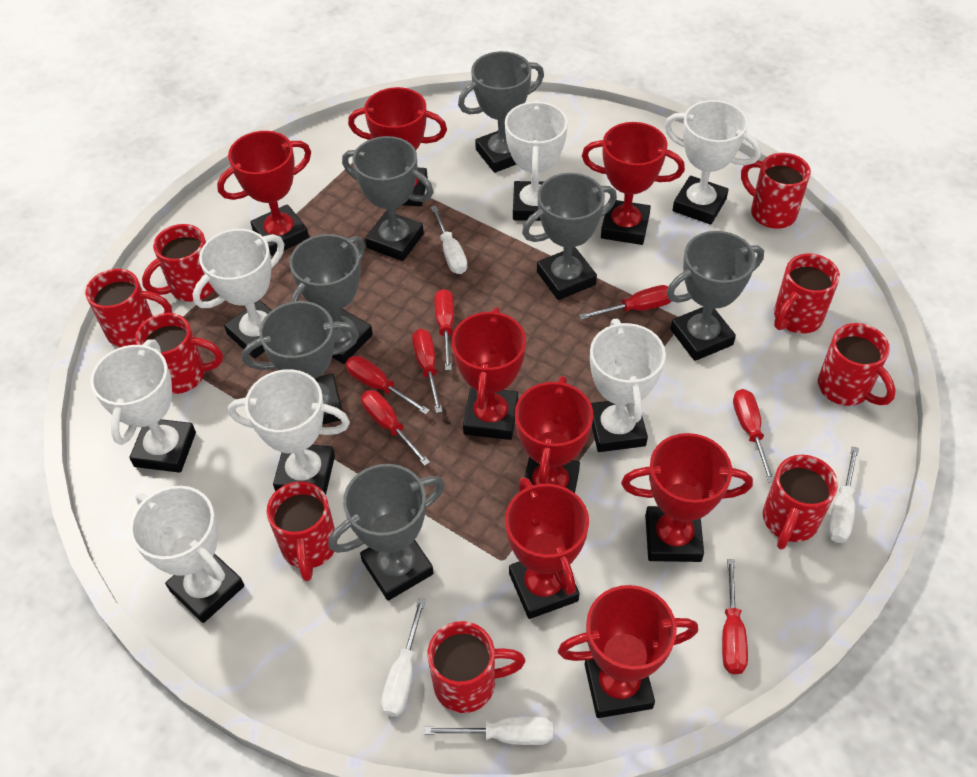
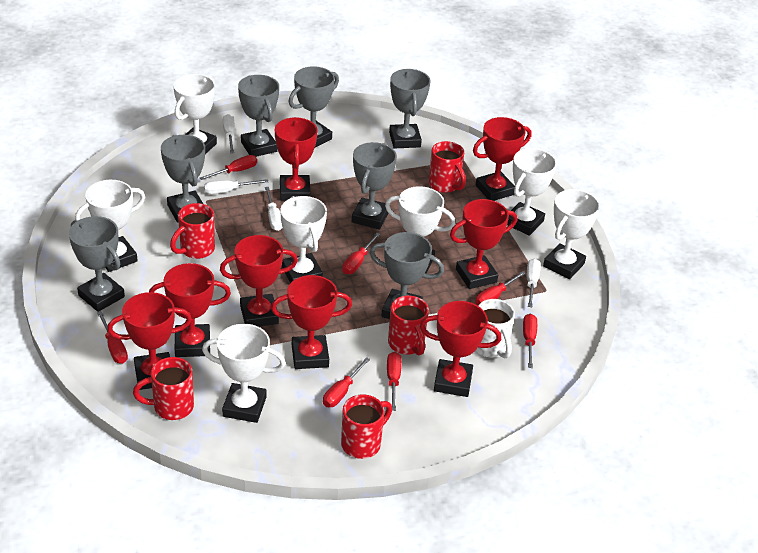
red mug: [85,269,172,347] [135,313,223,394] [142,224,214,302] [267,481,335,581] [428,621,525,713] [741,153,811,229] [763,455,838,550] [774,253,840,334] [818,323,896,406] = 9 -> [133,357,194,420] [170,203,215,259] [341,394,392,459] [388,296,429,355] [429,141,466,193] = 5
white mug: none = 0 -> [475,299,515,359] = 1

